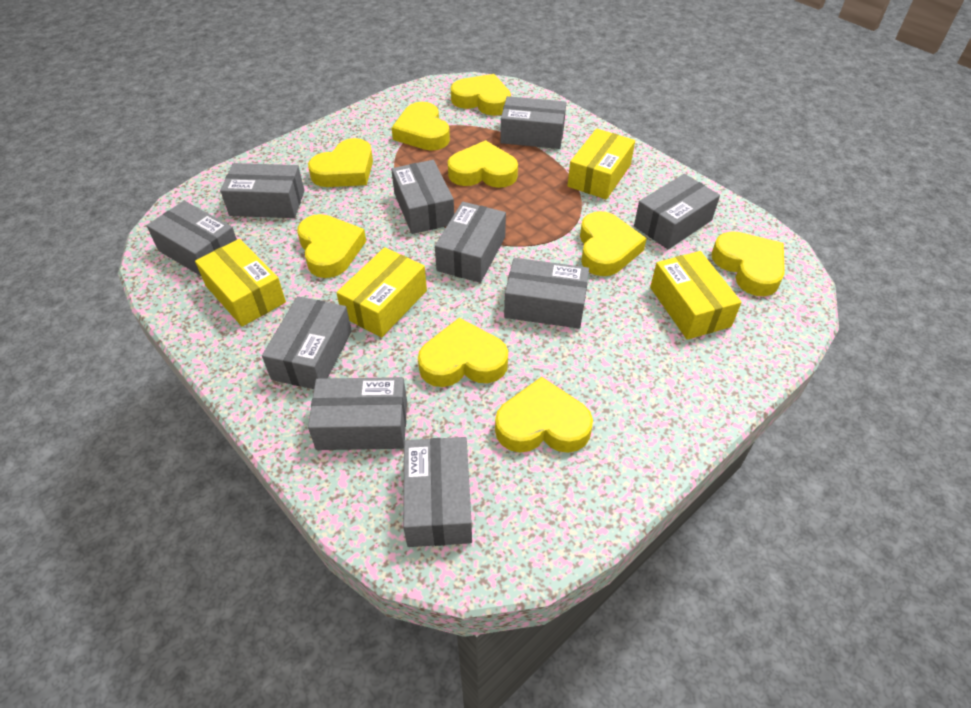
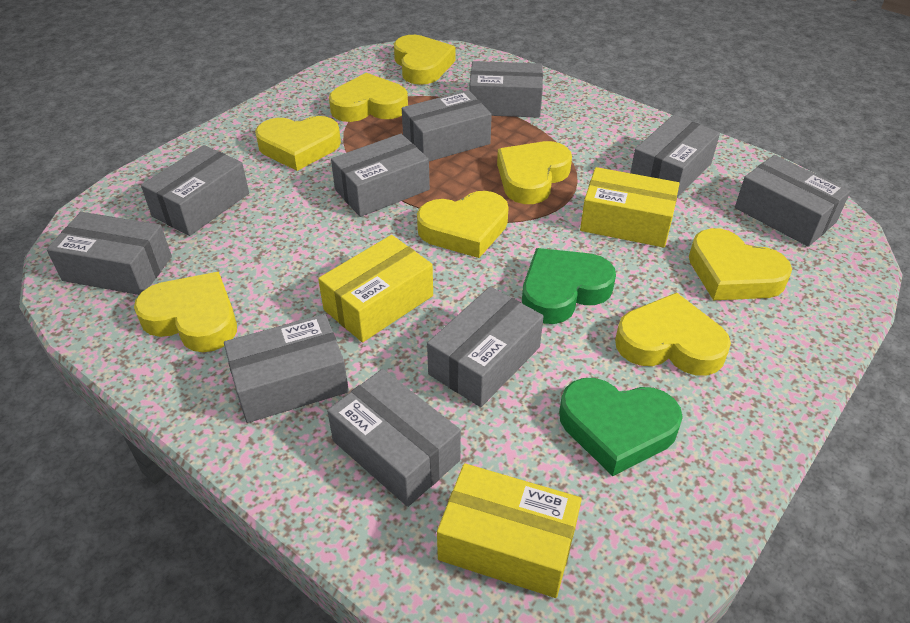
green heart: none = 0 -> [522,248,616,324] [559,378,683,476] = 2
yellow box: [195,239,286,327] [336,247,427,337] [568,129,635,200] [650,251,742,340] = 4 -> [318,235,433,342] [437,463,582,598] [580,167,679,248] = 3
yellow heart: [297,214,366,278] [308,138,373,187] [391,102,450,151] [418,318,508,387] [448,140,518,188] [451,74,511,116] [495,377,593,453] [580,211,647,276] [712,231,785,296] = 9 -> [134,272,237,352] [255,116,341,171] [329,73,408,122] [394,35,455,85] [417,191,509,258] [497,141,572,204] [615,292,731,376] [689,228,792,300] = 8

